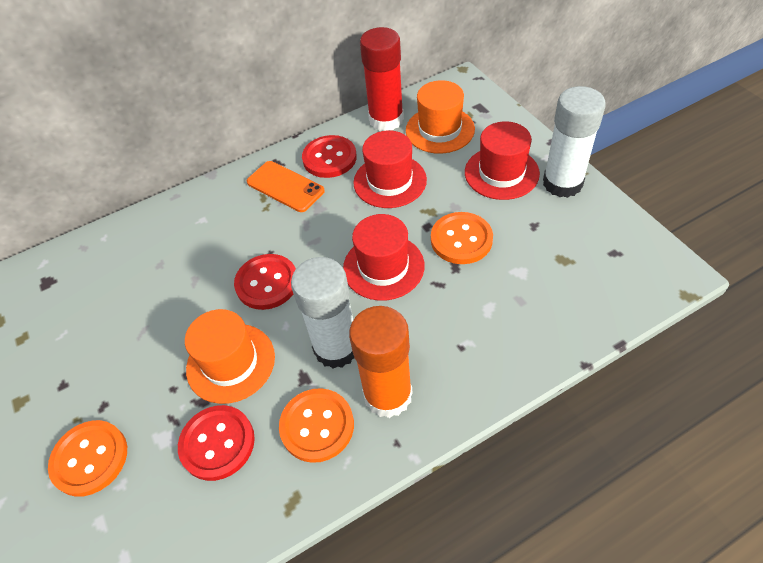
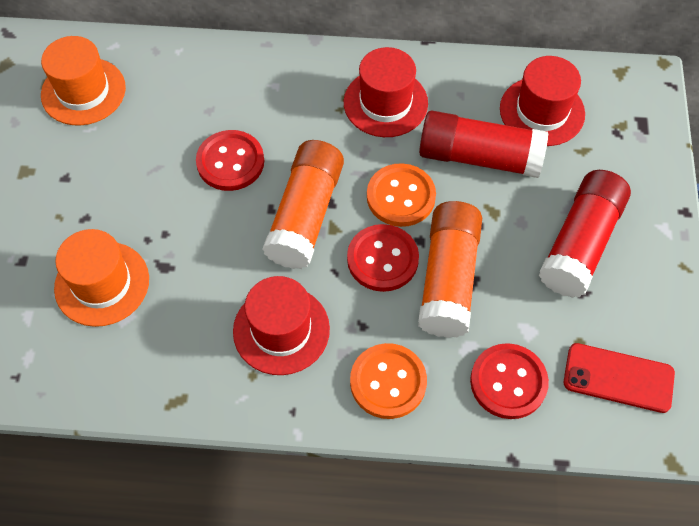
orange button: [48,420,127,497] [279,388,354,463] [431,212,493,264] = 3 -> [350,343,427,419] [367,163,436,227] = 2
orange glue stick: [349,306,413,418] = 1 -> [262,140,344,269] [418,201,482,338] = 2
orange phone: [247,161,325,212] = 1 -> none = 0
red glue stick: [360,27,404,131] = 1 -> [419,111,548,178] [539,170,631,298] = 2
red phone: none = 0 -> [564,343,675,413] = 1
white glue stick: [291,257,354,368] [543,86,606,198] = 2 -> none = 0

